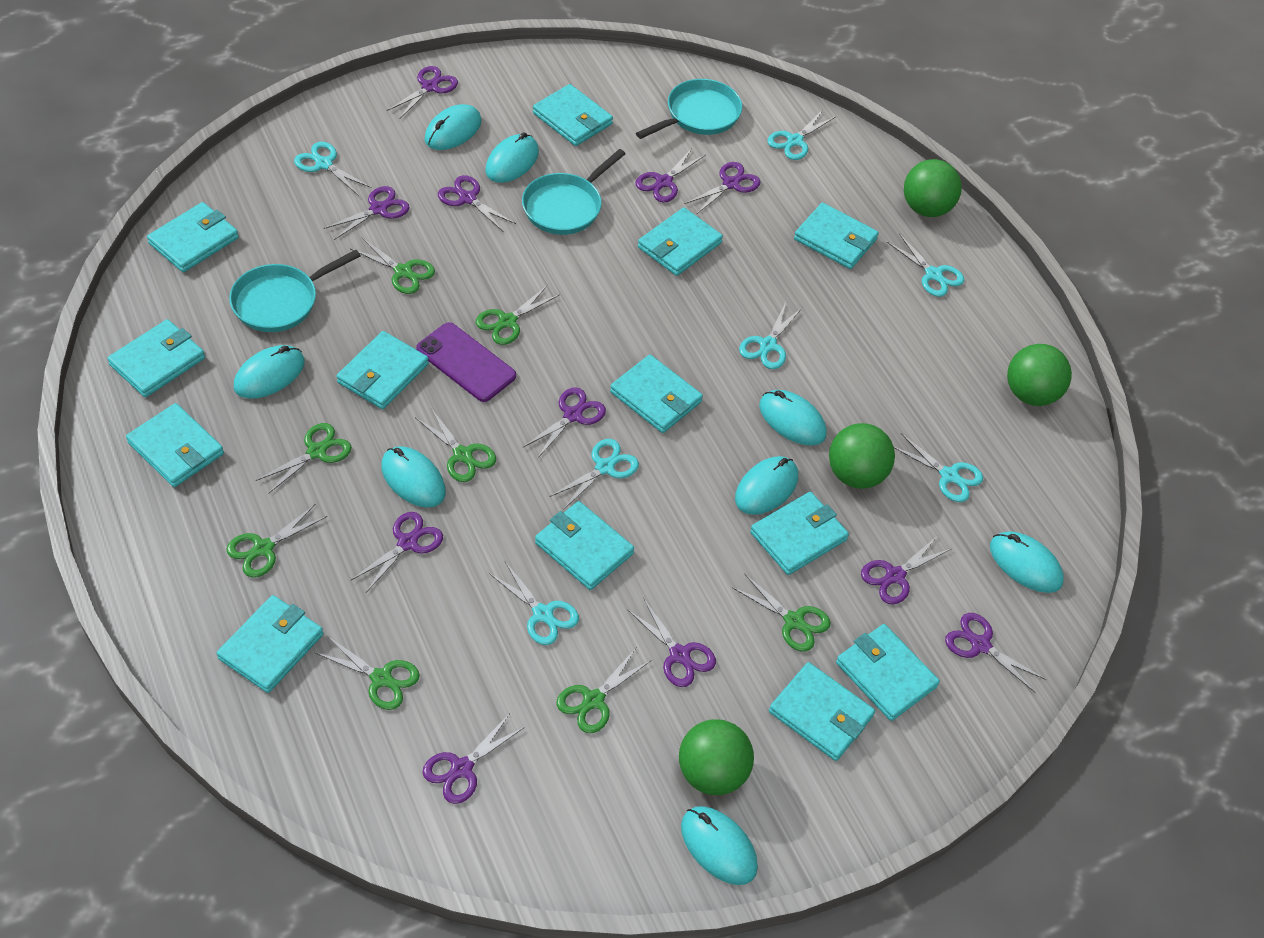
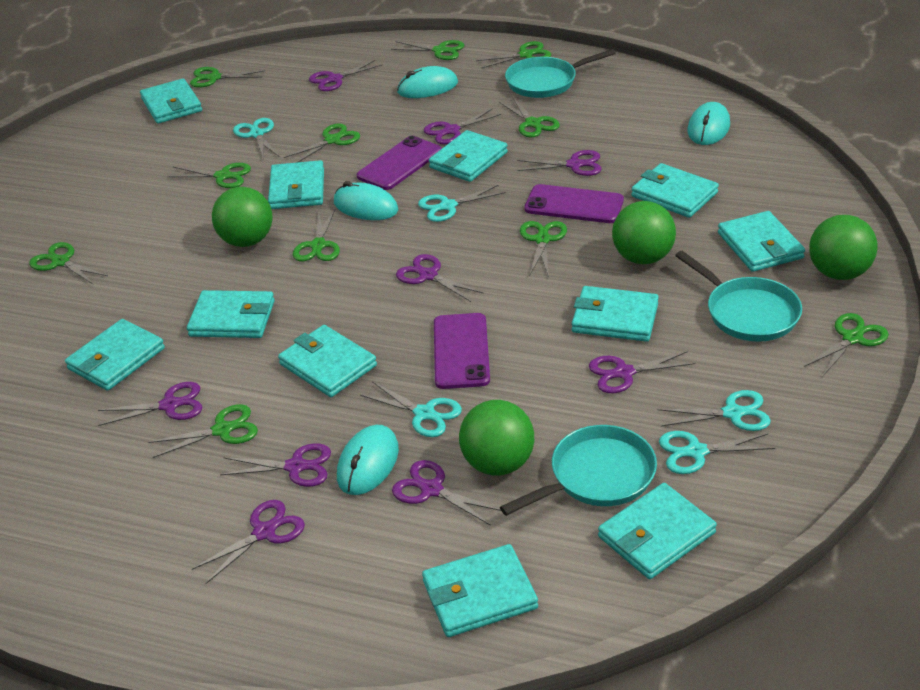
green scissors: [226,504,327,577] [256,423,352,494] [314,636,420,710] [351,238,435,294] [416,408,496,482] [475,285,560,345] [556,648,652,733] [732,573,831,652] = 8 -> [29,242,108,285] [148,404,258,458] [167,163,251,188] [190,67,265,88] [284,123,360,163] [293,209,340,261] [391,40,465,60] [476,41,551,69] [499,96,560,138] [520,221,567,277] [804,313,889,377] = 11
purple phone: [416,322,516,402] = 1 -> [357,136,442,190] [434,313,490,389] [524,184,624,223] = 3
purple scissors: [324,186,410,240] [351,512,443,593] [387,66,458,118] [422,713,525,804] [438,175,516,232] [523,387,606,459] [627,599,716,687] [636,148,705,202] [685,162,760,214] [861,536,952,604] [945,613,1047,693] = 11 -> [98,382,202,426] [192,500,305,584] [220,443,331,487] [309,60,382,91] [392,460,501,526] [396,254,484,302] [424,109,501,144] [517,150,601,176] [589,351,695,393] = 9
turquoise mouse: [234,345,305,399] [381,446,446,508] [424,104,482,150] [485,132,539,183] [681,806,758,885] [735,456,798,515] [759,390,827,446] [990,532,1064,593] = 8 -> [334,181,398,220] [337,425,399,495] [397,66,458,98] [687,102,730,145] = 4
turquoise scissors: [294,142,372,196] [489,562,579,645] [550,439,639,510] [739,302,803,369] [767,110,835,160] [887,234,964,297] [893,433,983,502] = 7 -> [233,118,280,160] [360,381,462,437] [418,185,506,222] [658,390,771,431] [659,431,775,474] = 5
turquoise wallet: [107,319,205,397] [126,403,224,487] [147,202,239,272] [217,595,324,693] [336,331,429,409] [533,84,613,146] [535,501,634,590] [610,355,703,433] [638,207,723,276] [750,492,849,575] [769,662,875,761] [794,203,879,269] [836,624,940,721] = 13 -> [65,319,165,391] [140,78,202,124] [187,290,275,338] [268,160,324,209] [278,325,377,397] [422,544,538,637] [429,130,508,182] [572,286,659,342] [598,483,717,579] [631,163,719,218] [718,211,805,272] = 11

